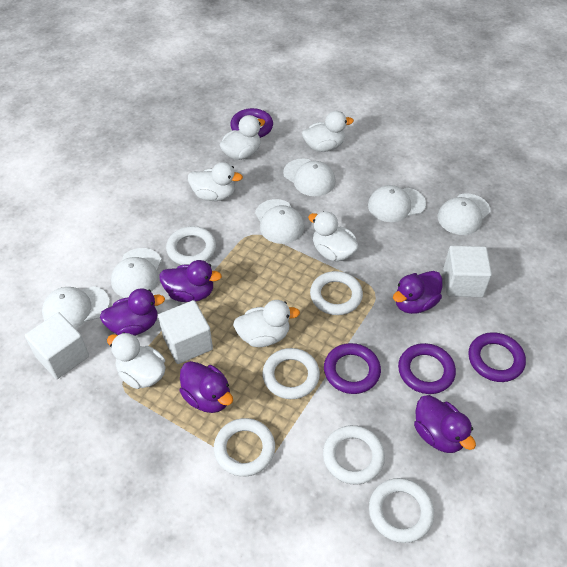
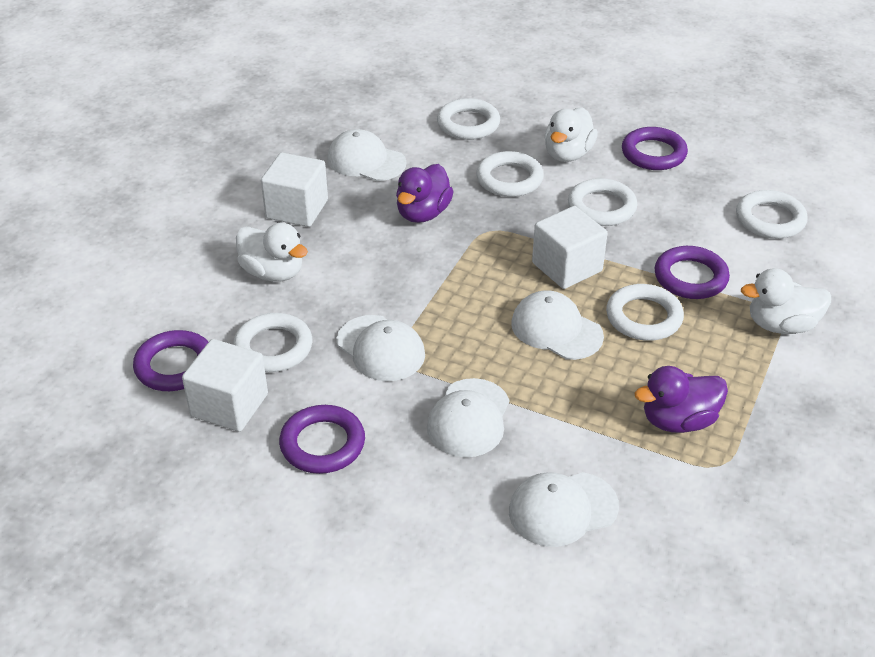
purple duck: [100,288,165,336] [159,260,222,302] [179,361,233,413] [393,271,442,314] [414,395,476,453] = 5 -> [396,164,454,223] [634,366,728,433] = 2
white cap: [42,286,110,328] [111,248,161,298] [255,199,304,244] [283,159,336,196] [368,185,426,222] [437,193,491,235] = 6 -> [327,129,406,181] [337,315,425,381] [427,378,509,457] [509,472,619,547] [511,290,604,360] = 5
white duck: [107,332,166,389] [188,162,243,201] [220,115,265,160] [233,300,300,347] [302,111,354,152] [308,211,359,261] = 6 -> [236,223,308,282] [544,107,598,162] [741,268,831,334] = 3

